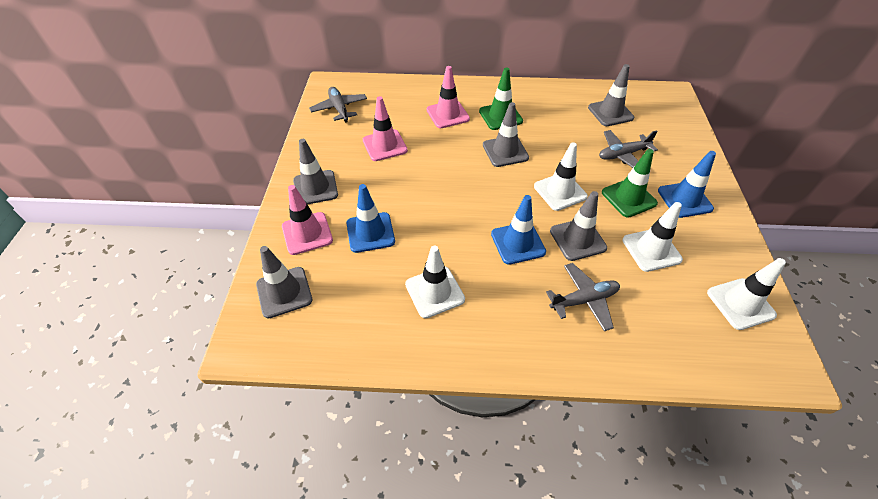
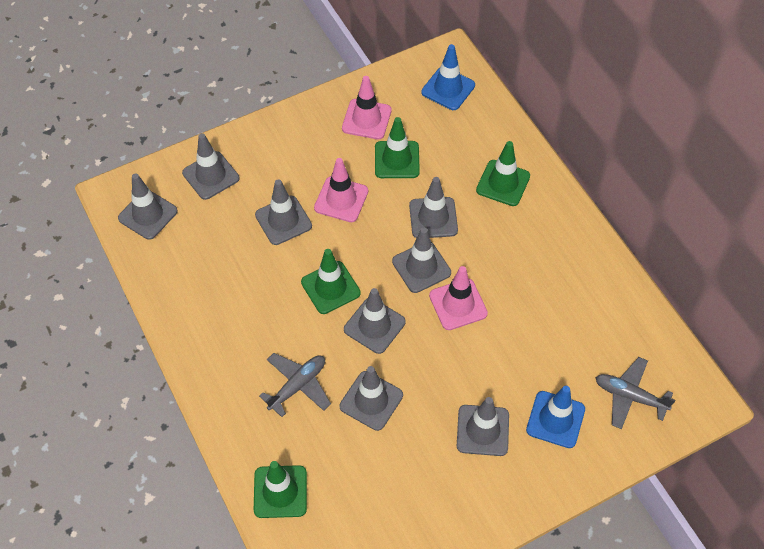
blue traffic cone: [347,184,395,253] [491,195,546,265] [658,151,716,218] = 3 -> [421,44,475,110] [526,386,585,448] = 2
green traffic cone: [479,68,523,130] [602,149,658,218] = 2 -> [254,461,307,518] [301,249,361,314] [375,117,420,178] [476,141,530,206] = 4
grey plane: [309,87,367,123] [546,263,620,331] [599,130,658,168] = 3 -> [259,353,331,417] [595,357,676,429] = 2
grey traffic cone: [256,246,312,318] [293,139,338,205] [483,102,529,167] [550,191,607,261] [588,64,634,126] = 5 -> [118,173,178,240] [182,133,239,200] [255,179,312,245] [340,366,403,431] [344,288,406,354] [392,228,451,293] [409,177,458,238] [457,397,509,456] = 8
white traffic cone: [405,246,465,318] [534,142,588,211] [622,202,683,272] [707,258,786,330] = 4 -> none = 0

